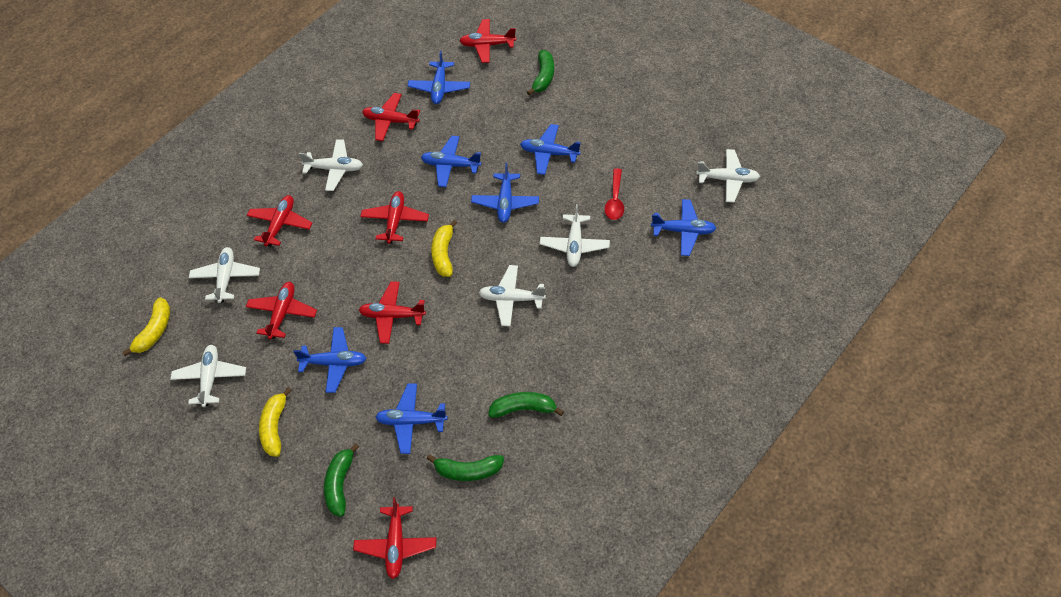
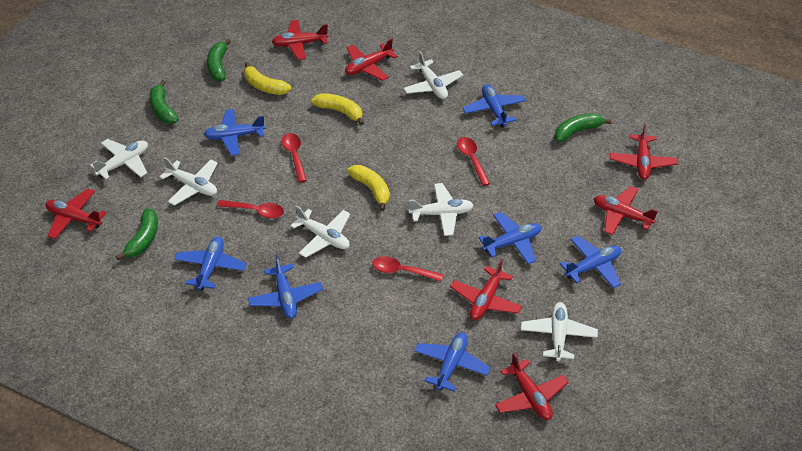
red spoon: [605,168,624,220] = 1 -> [217,200,284,219] [281,133,307,182] [372,256,444,282] [457,137,491,186] = 4

